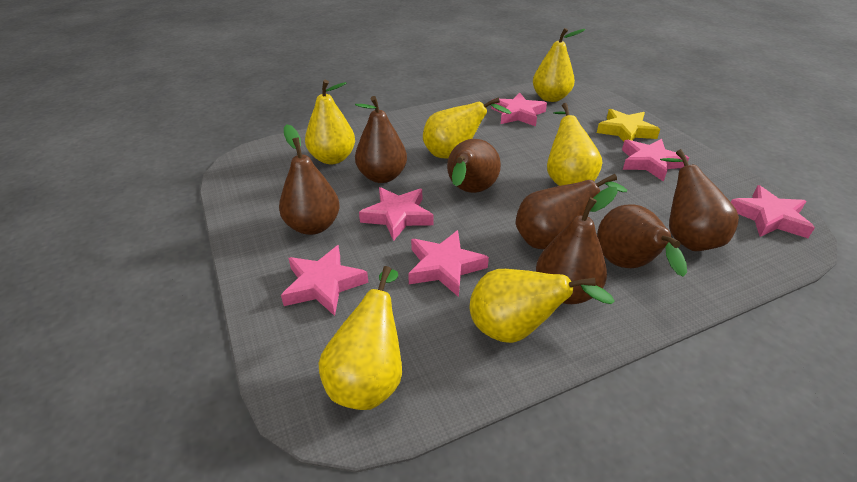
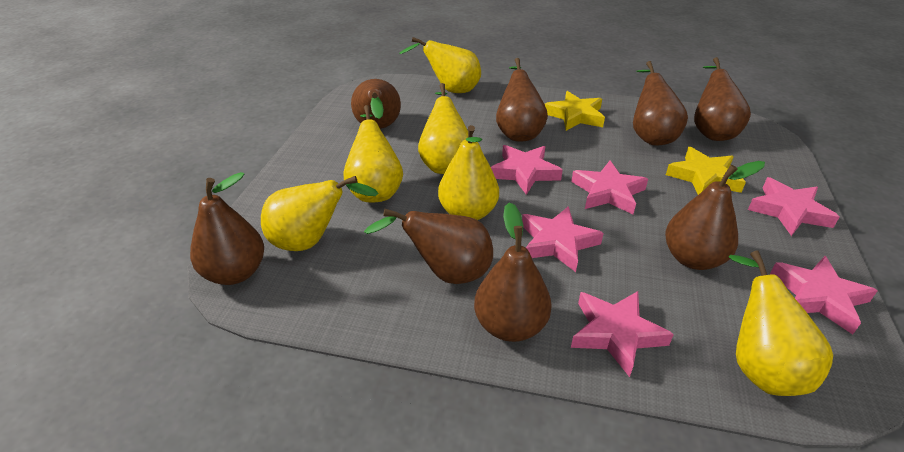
brown pear: [279,124,340,235] [355,96,407,183] [447,139,501,193] [516,174,627,249] [536,187,618,304] [597,204,687,277] [660,149,739,251] = 7 -> [190,172,264,285] [351,79,401,129] [364,209,493,284] [474,202,552,342] [496,58,548,142] [633,61,688,146] [665,161,765,270] [694,57,751,141] = 8
yellow star: [597,109,660,142] = 1 -> [545,91,605,131] [666,147,746,195] = 2

